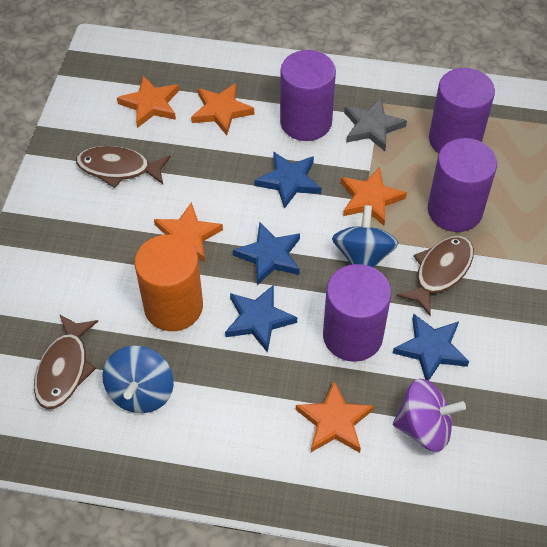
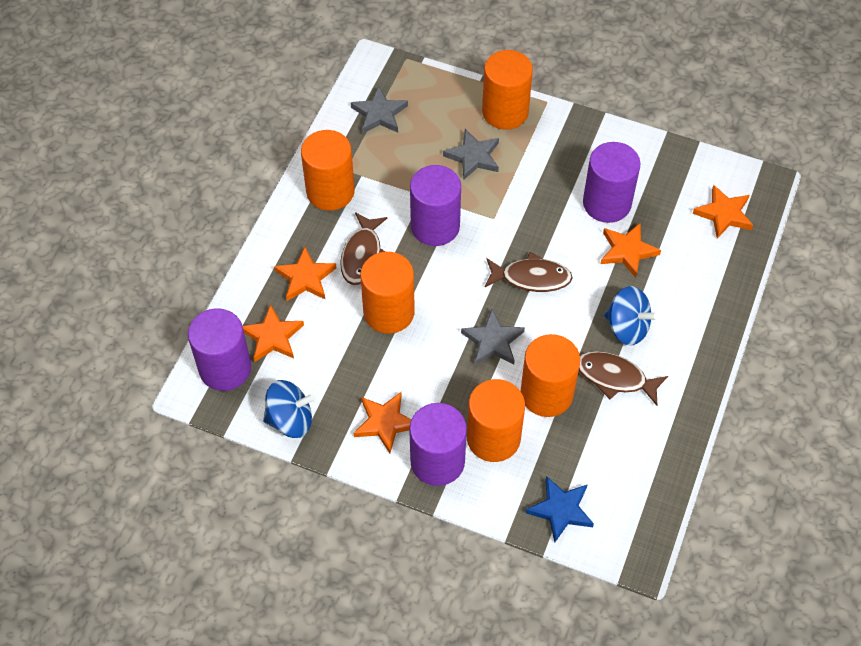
blue star: [225,285,297,353] [233,222,300,285] [255,151,321,209] [393,314,469,381] = 4 -> [526,476,594,543] = 1
grey star: [344,98,407,151] = 1 -> [351,86,408,134] [443,129,499,180] [461,309,525,366] = 3
orange cylinder: [135,235,203,331] = 1 -> [301,130,355,211] [360,252,415,334] [467,379,525,462] [482,50,533,130] [521,334,580,417] = 5
purple spinning top: [393,379,466,452] = 1 -> none = 0

